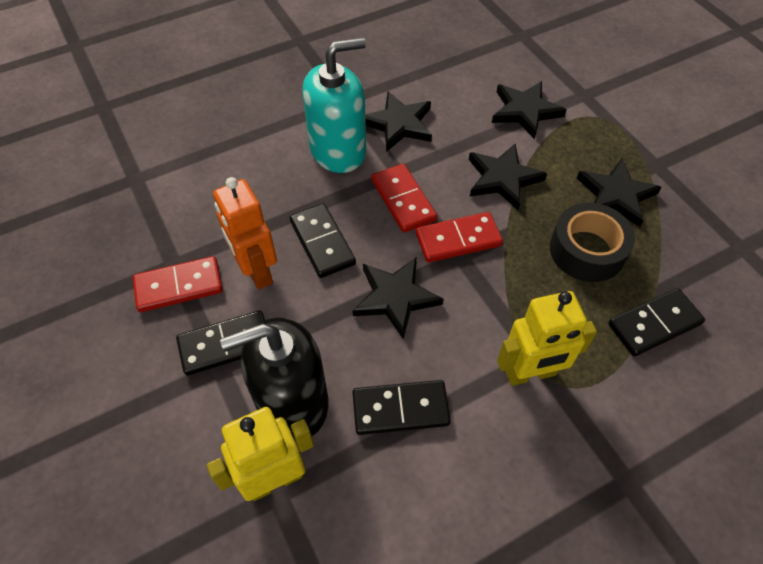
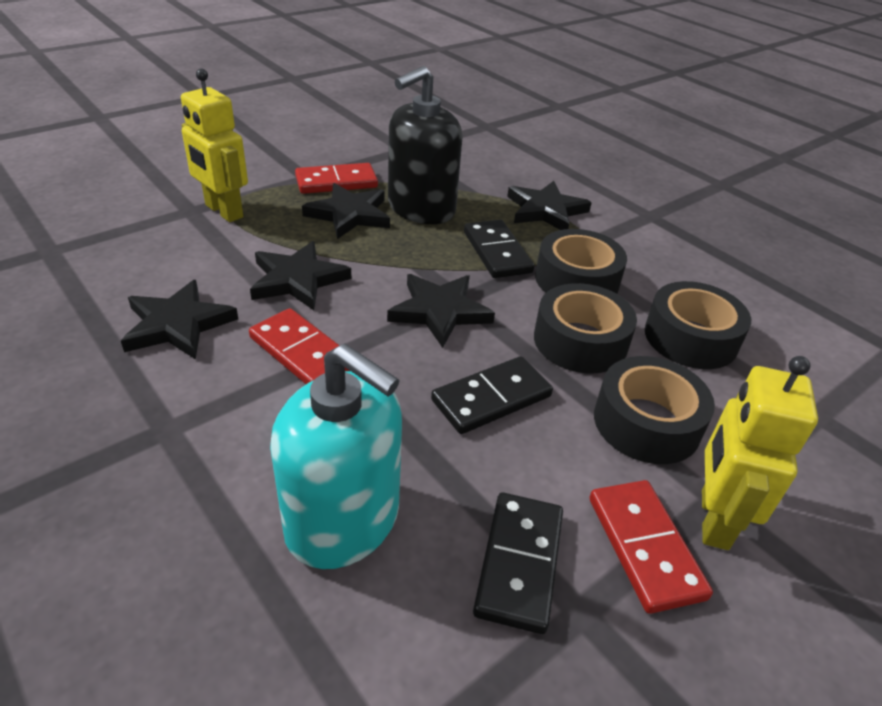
black domino: [176,310,265,376] [290,203,356,278] [352,380,451,435] [608,288,705,357] = 4 -> [431,356,553,434] [464,220,534,278] [473,493,563,634] = 3
black tape: [550,203,635,282] = 1 -> [534,283,637,373] [535,229,627,294] [594,356,715,464] [645,281,751,369] = 4
orange robot: [213,177,277,290] = 1 -> none = 0

